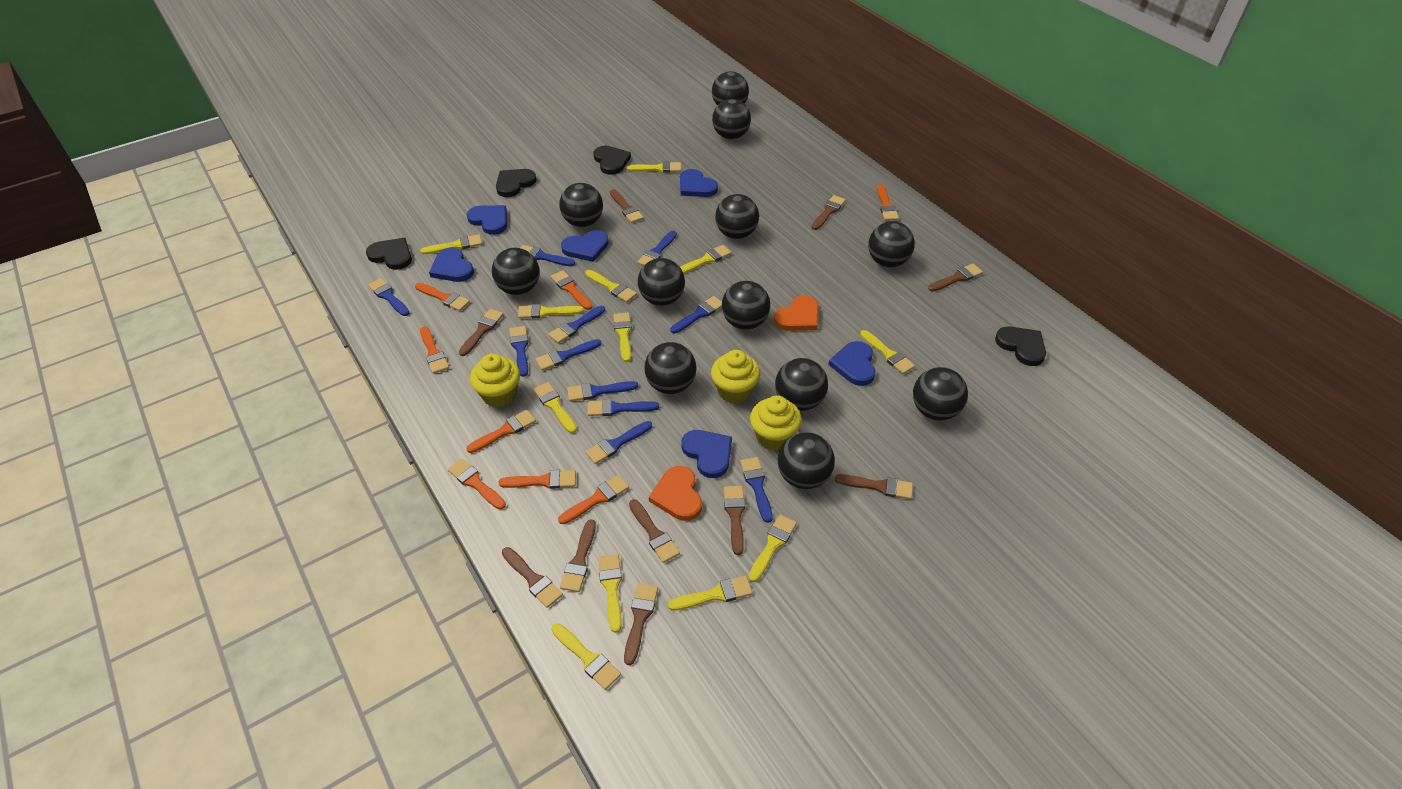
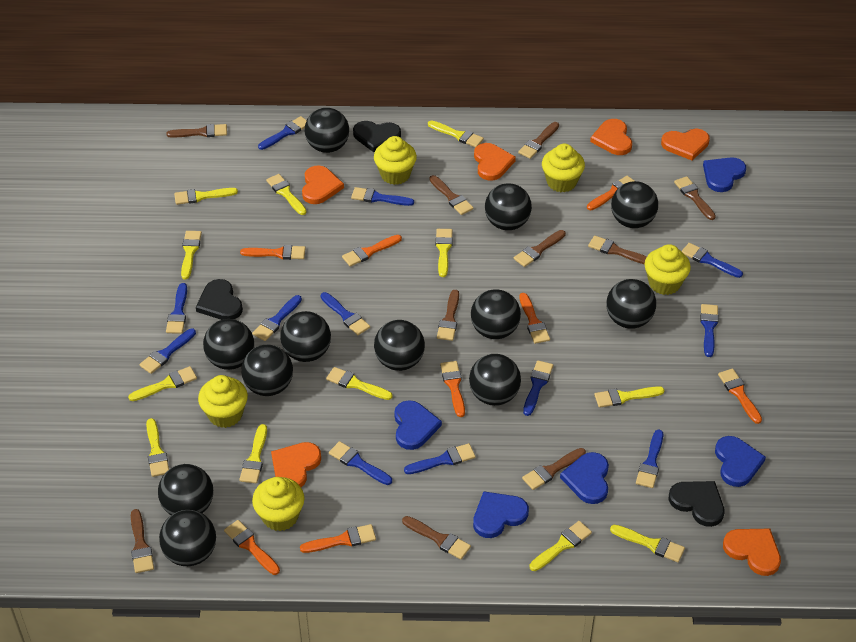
black heart: [366,238,412,270] [496,169,536,197] [593,146,631,175] [995,327,1046,366] = 4 -> [196,279,243,320] [353,121,401,152] [669,481,724,527] = 3
blue brush: [368,278,409,316] [509,326,528,377] [521,245,575,266] [535,339,602,371] [548,306,605,344] [567,381,638,401] [585,421,652,464] [587,399,659,416] [637,231,677,266] [670,296,722,333] [740,457,773,523] = 11 -> [139,328,196,374] [166,283,187,334] [252,295,302,341] [258,116,307,150] [321,292,370,335] [329,441,392,485] [351,187,414,206] [404,443,476,474] [523,360,553,416] [636,429,663,488] [681,243,743,278] [700,304,719,357] = 12
blue heart: [429,248,474,282] [467,205,507,235] [561,230,609,262] [680,169,718,197] [681,430,732,478] [828,341,876,386] = 6 -> [394,400,442,450] [473,491,529,538] [560,452,609,504] [703,157,746,192] [715,436,766,487] = 5
orange heart: [649,466,702,521] [774,296,819,331] = 2 -> [271,442,321,487] [302,165,344,204] [474,143,516,181] [590,119,632,155] [661,128,710,161] [723,529,781,576] = 6
yellow cupcake: [470,354,520,408] [711,350,760,404] [750,395,802,451] = 3 -> [198,375,248,428] [252,477,305,531] [374,136,417,185] [542,144,585,192] [644,244,691,295] = 5

